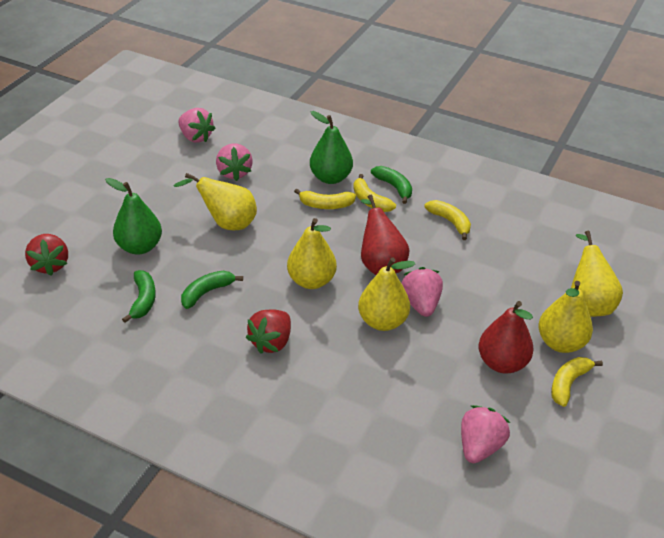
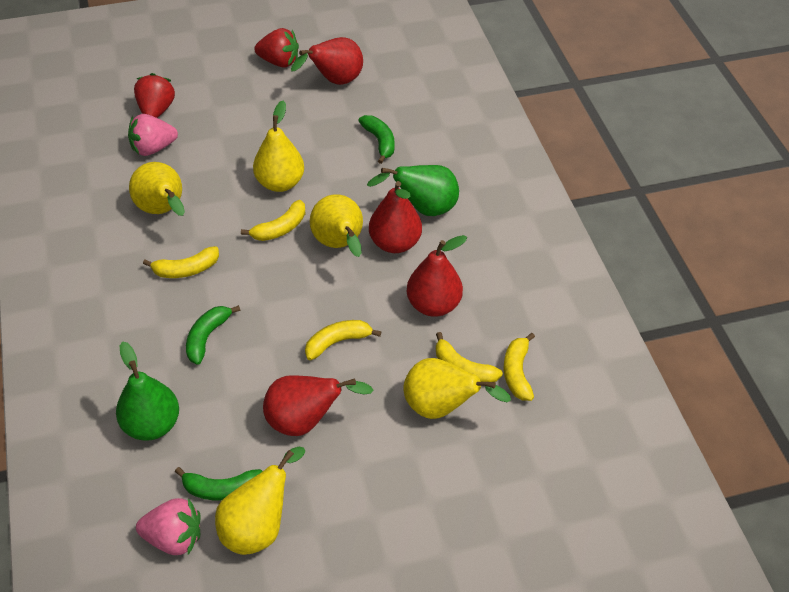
pink strawberry: [178,108,216,143] [216,143,253,181] [401,267,443,317] [461,405,510,463] = 4 -> [128,114,178,156] [136,498,201,555] = 2
red pear: [361,195,410,275] [478,301,534,373] = 2 -> [263,375,373,436] [291,37,363,85] [369,181,422,253] [407,235,467,317] = 4
yellow banana: [294,189,356,209] [353,174,396,212] [424,200,471,240] [551,357,603,407] = 4 -> [143,246,219,278] [241,200,305,241] [305,320,381,360] [436,332,503,382] [504,333,535,401] = 5

